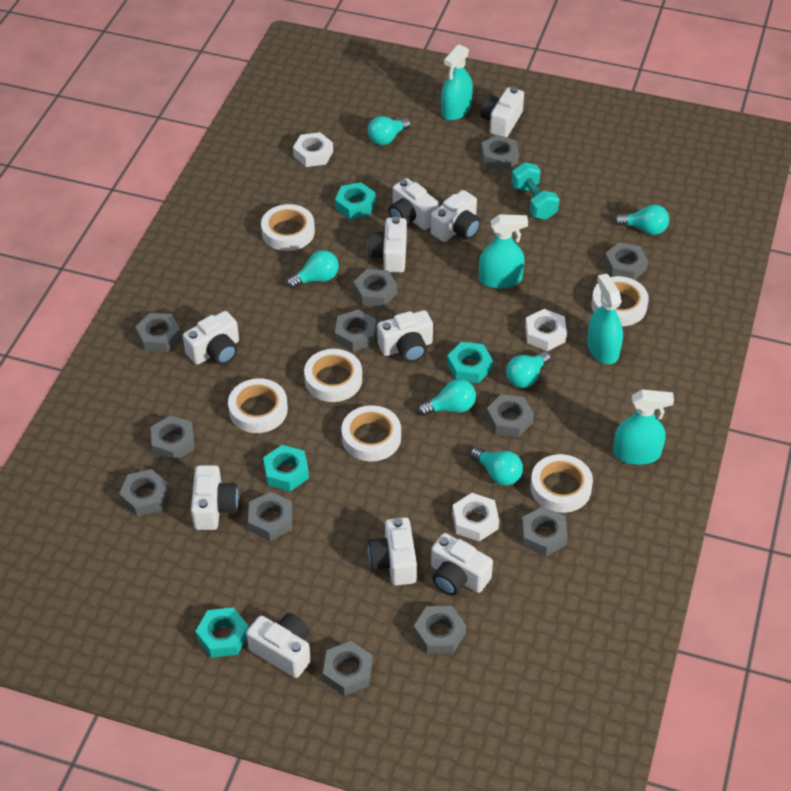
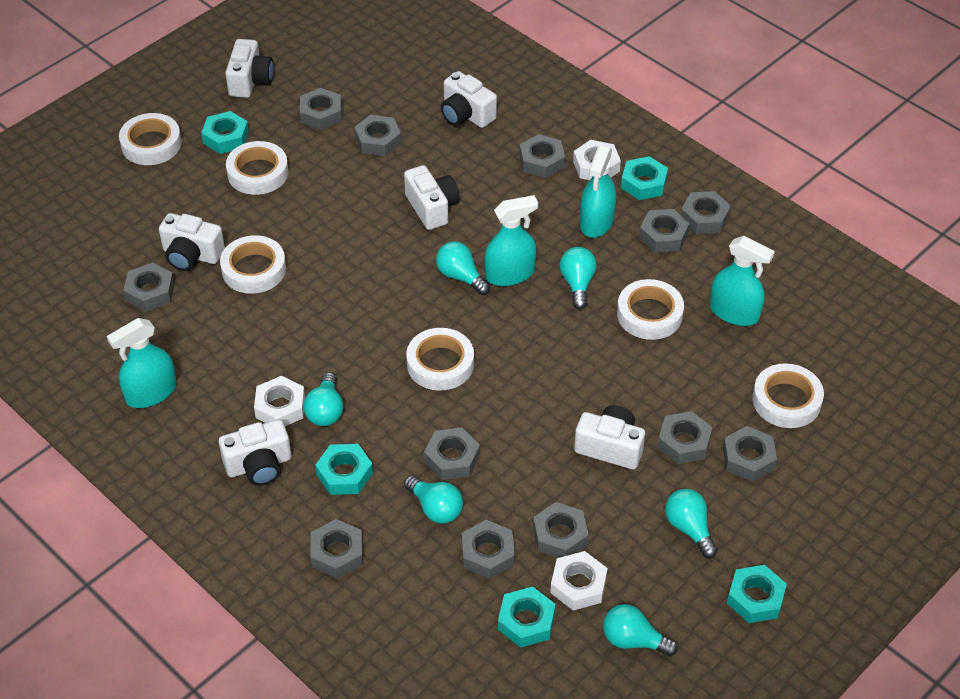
turquoise dumbbell: [511,162,559,220] = 1 -> none = 0
turquoise nut: [196,607,248,658] [263,445,309,491] [335,182,376,219] [447,342,493,383] = 4 -> [201,111,249,154] [315,444,373,495] [498,586,556,648] [621,156,668,200] [727,565,787,623] = 5
white camera: [183,311,239,365] [191,465,239,530] [246,613,311,678] [367,216,407,273] [368,517,417,586] [377,310,433,362] [389,178,439,230] [430,190,481,242] [431,533,493,596] [481,87,524,137] = 10 -> [159,213,225,271] [219,419,291,486] [225,39,274,98] [404,165,459,230] [441,71,497,128] [574,405,645,470] = 6

